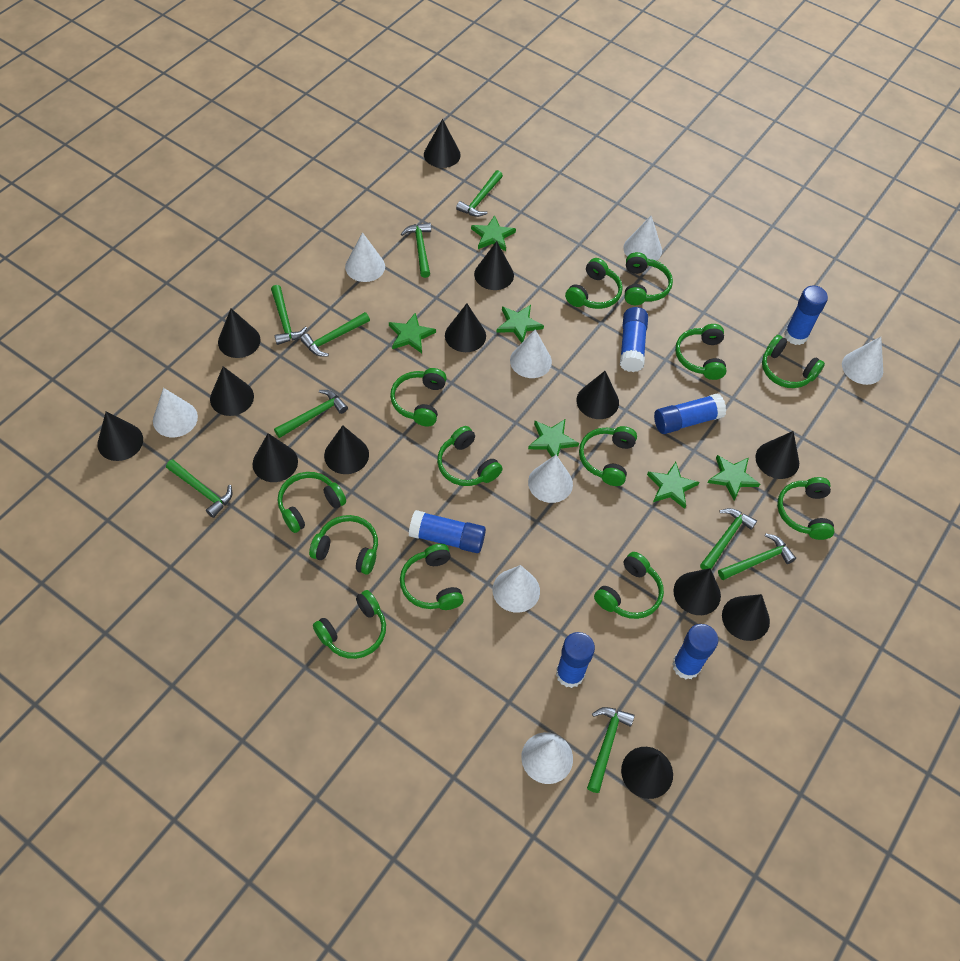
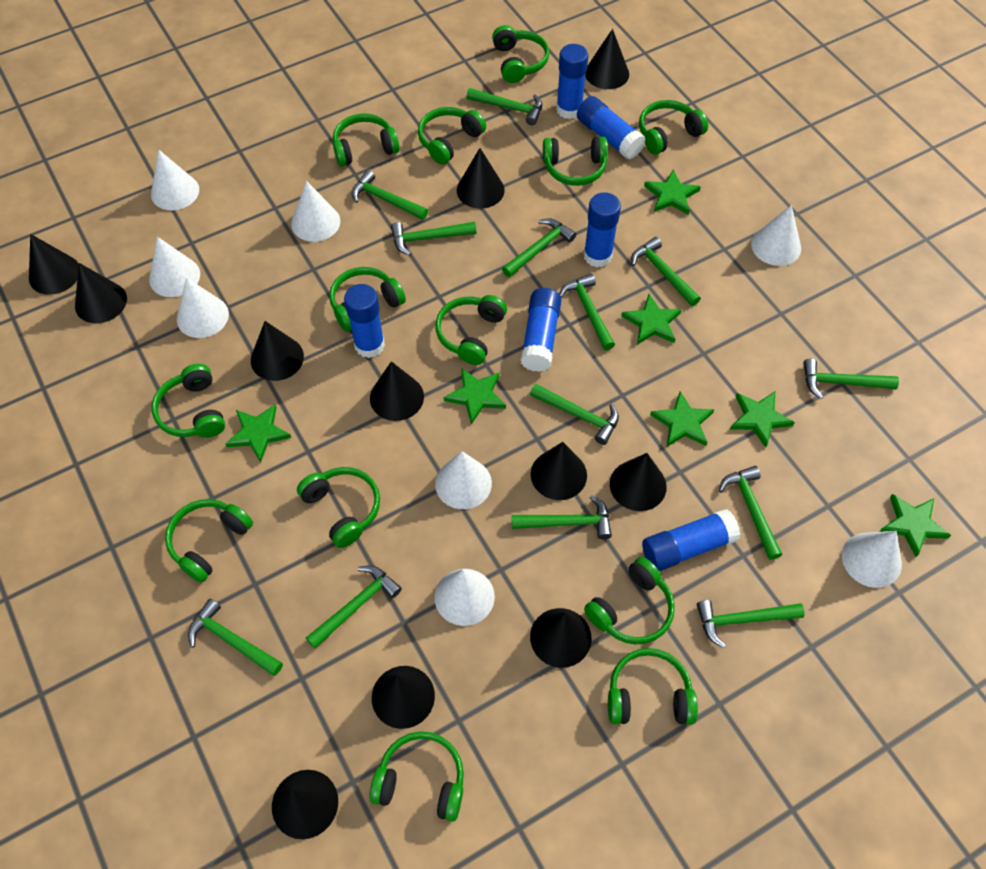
black cone: [97,411,143,461] [210,366,254,416] [218,309,261,358] [253,433,298,482] [324,425,369,474] [424,119,461,168] [445,303,486,352] [474,241,514,290] [577,371,619,419] [621,747,673,799] [673,568,721,615] [722,594,770,641] [755,431,799,479] = 13 -> [29,234,79,295] [75,263,127,323] [251,321,304,381] [272,770,338,839] [370,361,424,421] [372,666,435,729] [457,148,505,209] [530,608,592,668] [531,442,587,500] [585,29,629,89] [610,453,667,511] = 11
green hammer: [166,459,233,518] [271,285,307,345] [274,390,348,438] [300,312,370,357] [401,222,431,278] [456,170,503,217] [587,707,635,793] [700,508,757,570] [718,534,796,580] = 9 -> [188,599,283,676] [306,565,402,649] [352,170,428,220] [391,222,477,255] [467,88,542,125] [502,219,576,277] [512,495,612,539] [530,384,619,445] [559,274,615,350] [631,237,701,306] [697,600,805,648] [719,466,782,560] [803,359,899,399] = 13
green star: [389,313,436,353] [471,215,516,251] [497,305,544,343] [528,419,579,457] [647,462,699,509] [708,455,760,501] = 6 -> [225,404,291,463] [444,368,506,424] [621,294,682,345] [644,170,701,215] [650,391,715,447] [730,392,795,448] [880,494,951,557] = 7

